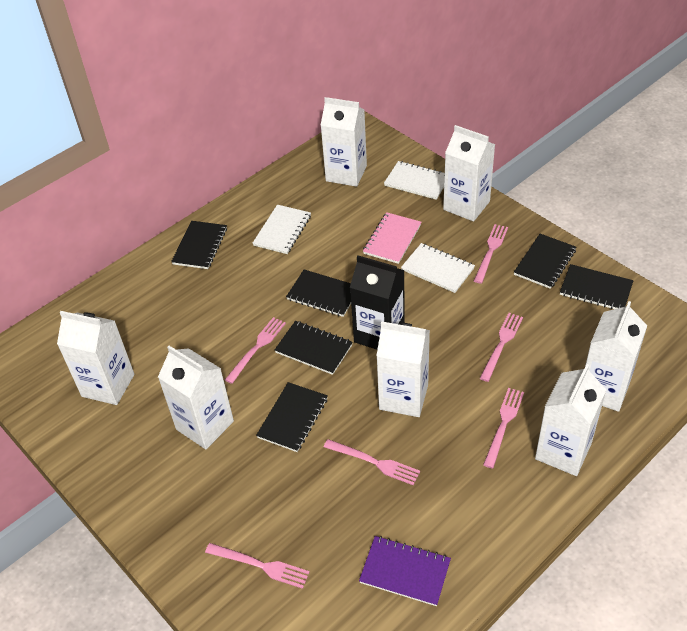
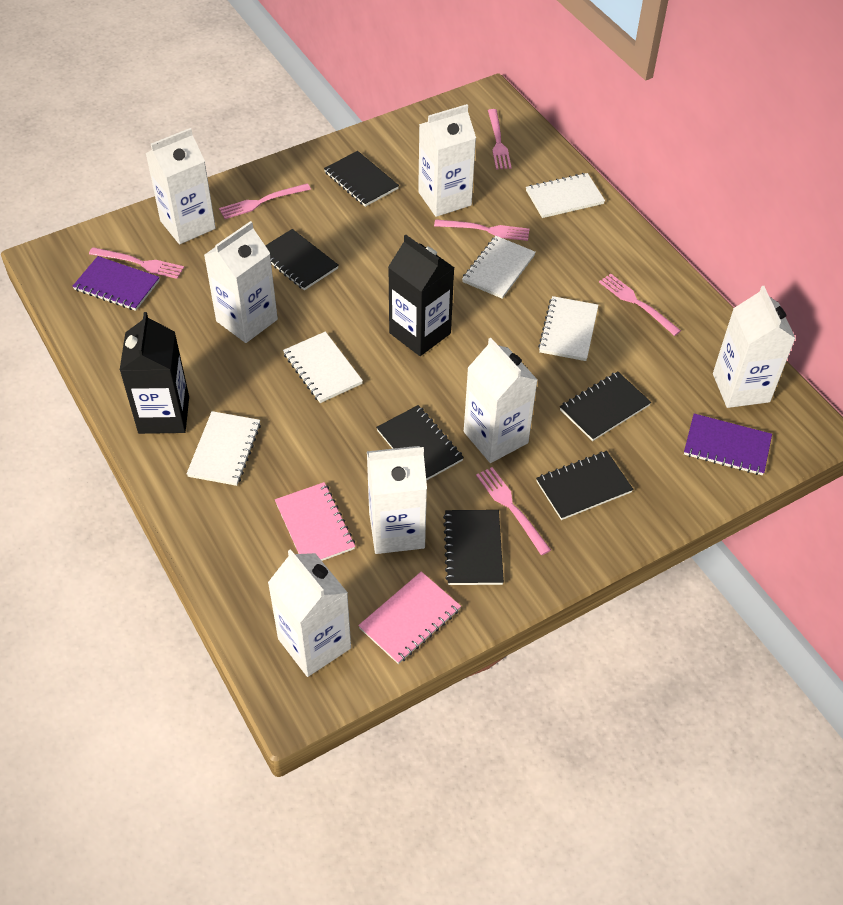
black carton: [350,255,405,350] = 1 -> [120,312,189,434] [388,235,454,356] = 2
pink notebook: [363,212,421,264] = 1 -> [275,482,355,561] [358,571,461,664] = 2
purple notebook: [359,536,451,606] = 1 -> [73,256,160,311] [684,414,772,475] = 2
white notebook: [253,205,311,254] [384,161,445,200] [401,243,475,293] = 3 -> [186,411,261,486] [283,332,363,403] [462,236,536,299] [526,173,605,218] [538,296,598,361] = 5

